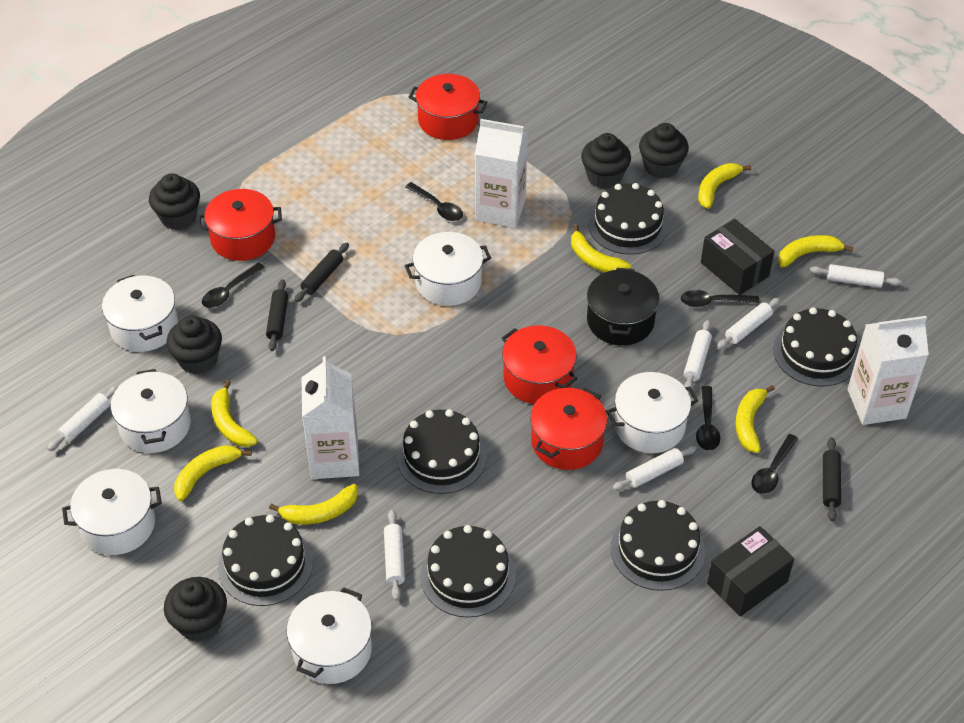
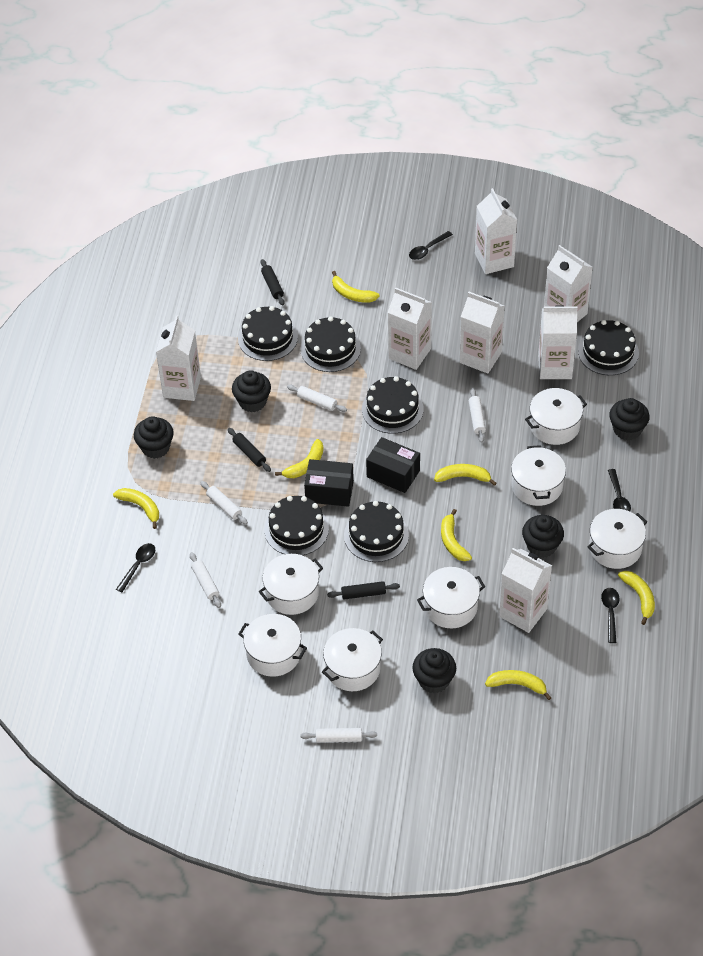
black pot: [587,268,659,346] = 1 -> none = 0
black spoon: [202,263,265,308] [405,182,463,221] [681,290,759,307] [696,386,720,451] [751,434,798,494] = 5 -> [116,543,155,592] [409,231,453,260] [601,588,620,643] [608,469,631,511] = 4
red pot: [197,189,282,261] [409,74,487,140] [502,325,578,404] [530,388,607,470] = 4 -> none = 0
white carton: [301,356,359,479] [475,119,528,228] [848,316,929,425] = 3 -> [156,315,201,401] [387,288,432,370] [460,292,505,374] [475,188,517,274] [499,548,552,633] [538,305,578,379] [544,245,593,322] = 7
white pot: [62,469,162,555] [102,275,178,352] [111,369,191,453] [287,587,372,684] [405,232,491,306] [606,372,698,453] = 6 -> [238,614,307,677] [259,554,323,615] [322,628,383,691] [417,567,485,628] [511,445,566,506] [525,388,587,445] [588,509,647,569] = 7
white rolling pin: [47,385,119,451] [384,510,405,600] [612,445,697,491] [684,320,712,392] [717,298,780,349] [810,264,902,288] = 6 -> [190,552,221,608] [200,481,248,525] [287,385,347,412] [300,728,377,743] [469,388,486,443] = 5

